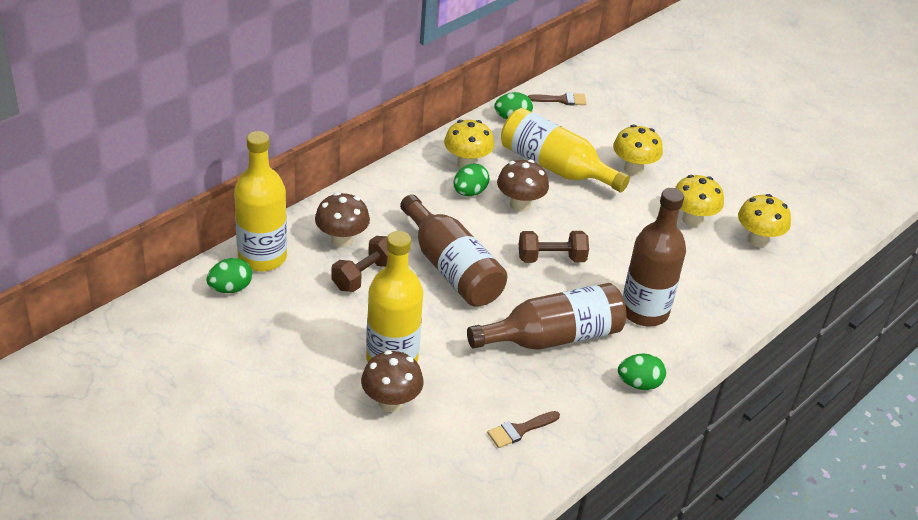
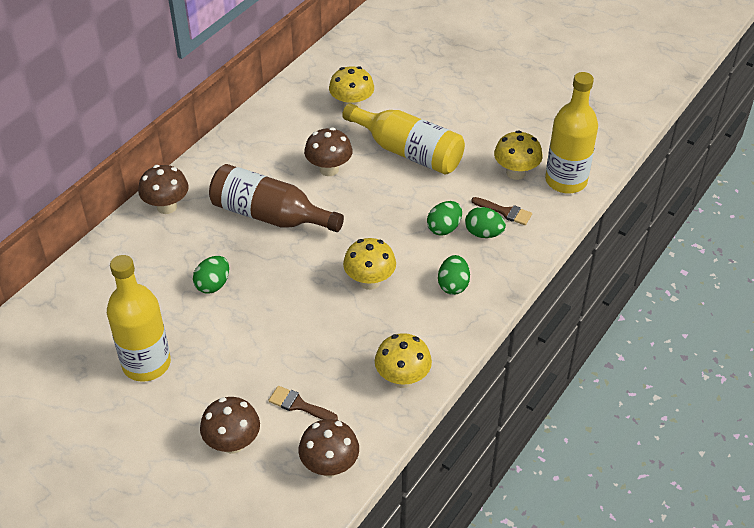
brown bottle: [400,194,507,307] [467,283,627,350] [623,188,686,326] = 3 -> [209,164,344,232] = 1
brown dumbbell: [331,236,388,292] [519,231,589,263] = 2 -> none = 0
brown mushroom: [315,192,370,248] [361,350,424,412] [497,160,549,212] = 3 -> [138,165,189,214] [200,397,260,454] [299,419,359,477] [304,128,353,176] = 4

